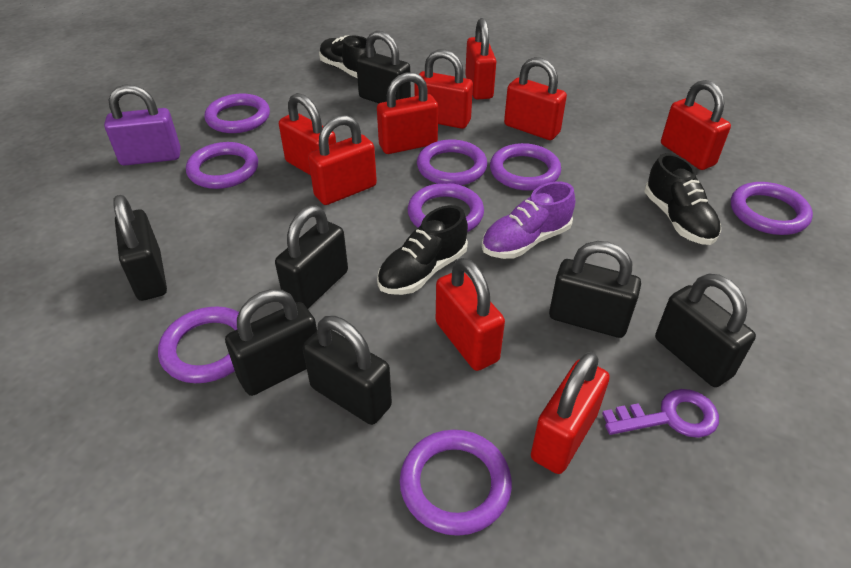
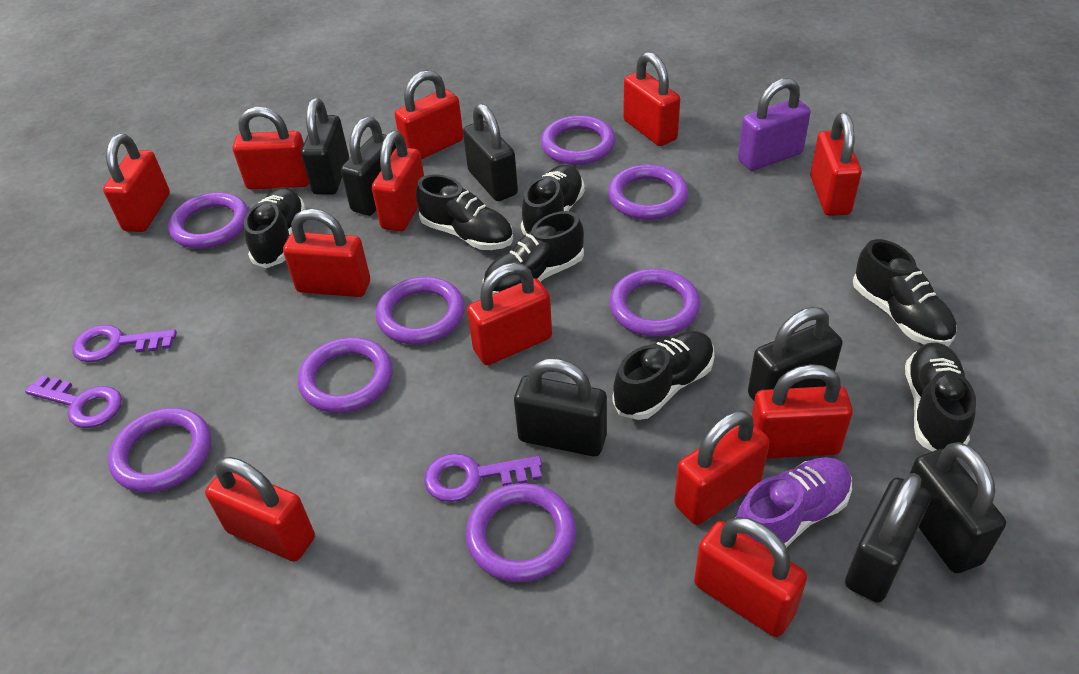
black shoe: [319,36,376,78] [377,205,468,295] [645,153,721,245] = 3 -> [244,187,306,268] [416,174,513,250] [483,211,584,295] [521,165,585,235] [612,331,714,420] [853,239,957,346] [905,343,976,452] = 7
purple key: [602,389,719,438] = 1 -> [25,375,122,428] [72,325,177,362] [424,453,542,502] = 3
red padlock: [279,93,336,175] [308,115,377,205] [377,72,438,154] [414,49,473,129] [436,258,505,371] [465,18,496,100] [504,57,567,140] [531,352,610,474] [661,80,731,170] = 9 -> [103,134,170,232] [205,457,315,562] [233,107,309,190] [283,209,370,297] [372,131,424,232] [394,70,463,160] [467,263,552,365] [623,52,680,146] [674,411,770,525] [694,517,807,637] [752,364,853,459] [810,113,862,216] = 12

